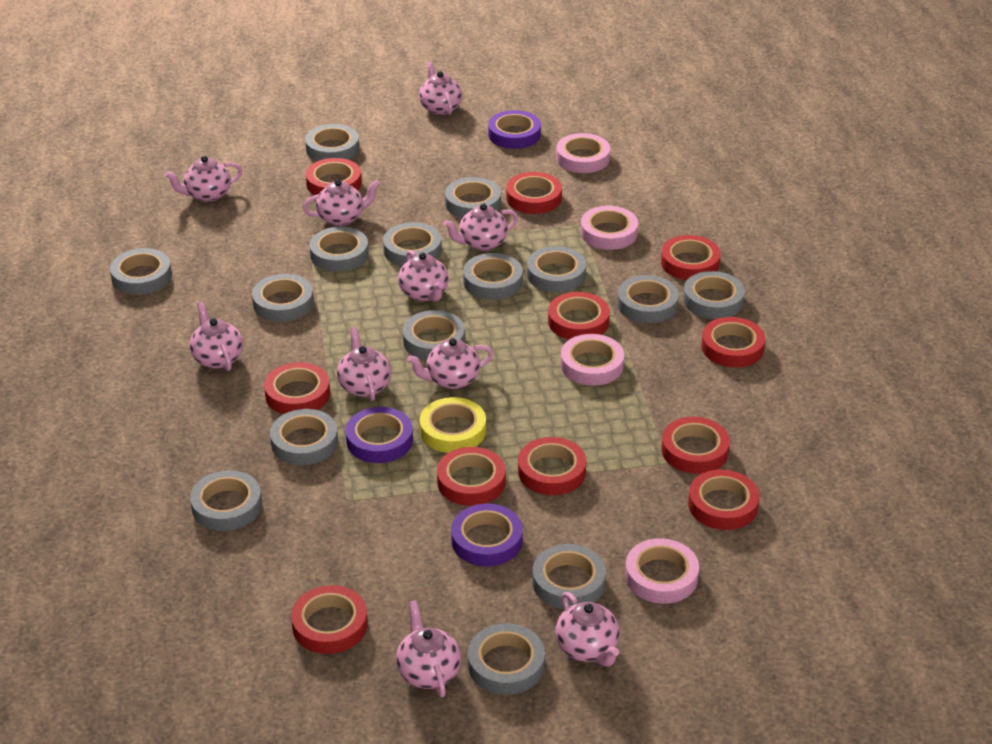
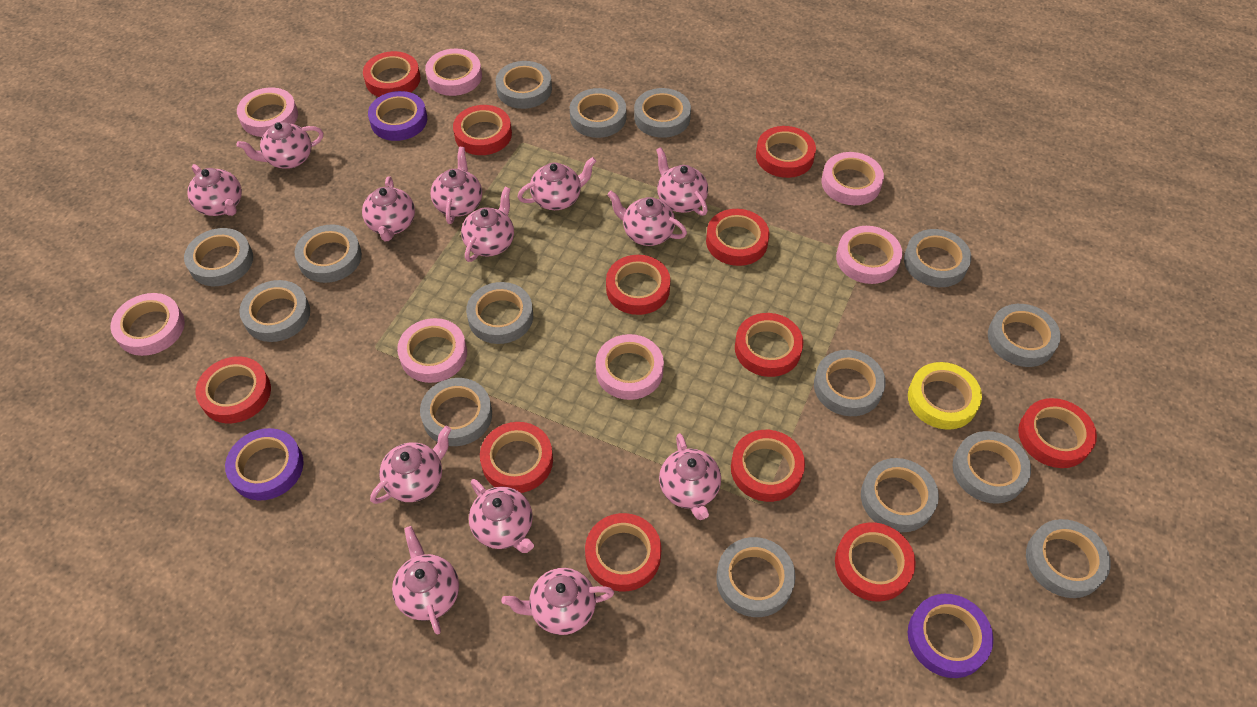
pink tape: [556,133,610,173] [561,334,624,386] [581,206,638,250] [625,538,699,604] = 4 -> [111,293,185,356] [237,87,298,137] [397,318,467,383] [425,49,482,96] [596,334,664,400] [822,152,884,205] [836,226,902,284] = 7
pink teapot: [165,156,242,202] [190,302,243,371] [303,179,380,226] [337,327,391,401] [396,600,461,697] [398,250,449,301] [407,338,493,389] [419,61,462,115] [444,203,518,251] [555,592,620,667] = 10 -> [187,164,242,216] [237,122,323,169] [362,176,415,241] [370,426,451,504] [392,526,459,635] [430,147,482,224] [461,187,514,262] [469,479,534,553] [501,568,614,635] [518,157,596,210] [607,191,687,246] [656,147,708,216] [659,433,721,520] = 13
red tape: [264,362,330,414] [291,585,368,654] [306,158,362,195] [437,447,506,506] [506,172,562,214] [518,437,586,495] [548,292,610,340] [661,235,721,280] [661,417,730,474] [688,469,760,530] [701,317,765,368] = 11 -> [196,356,271,423] [363,51,421,97] [453,105,512,155] [480,422,553,493] [585,513,661,592] [606,255,670,315] [706,209,769,266] [731,430,805,502] [735,313,803,377] [756,126,816,178] [835,522,916,602] [1018,398,1097,468] = 12

